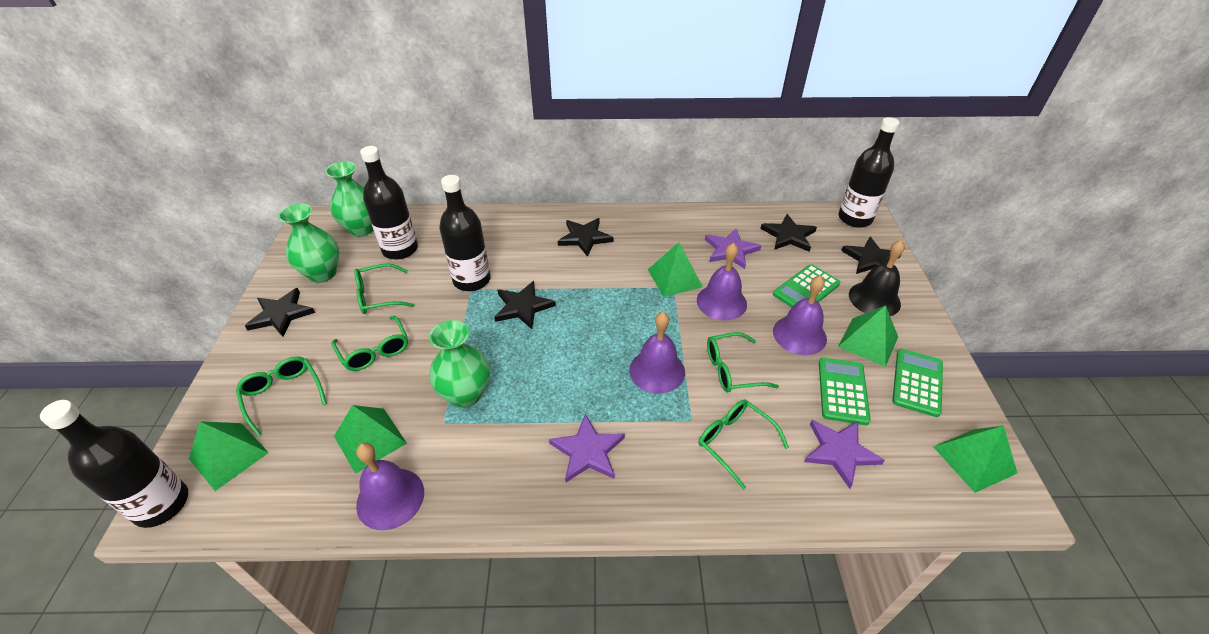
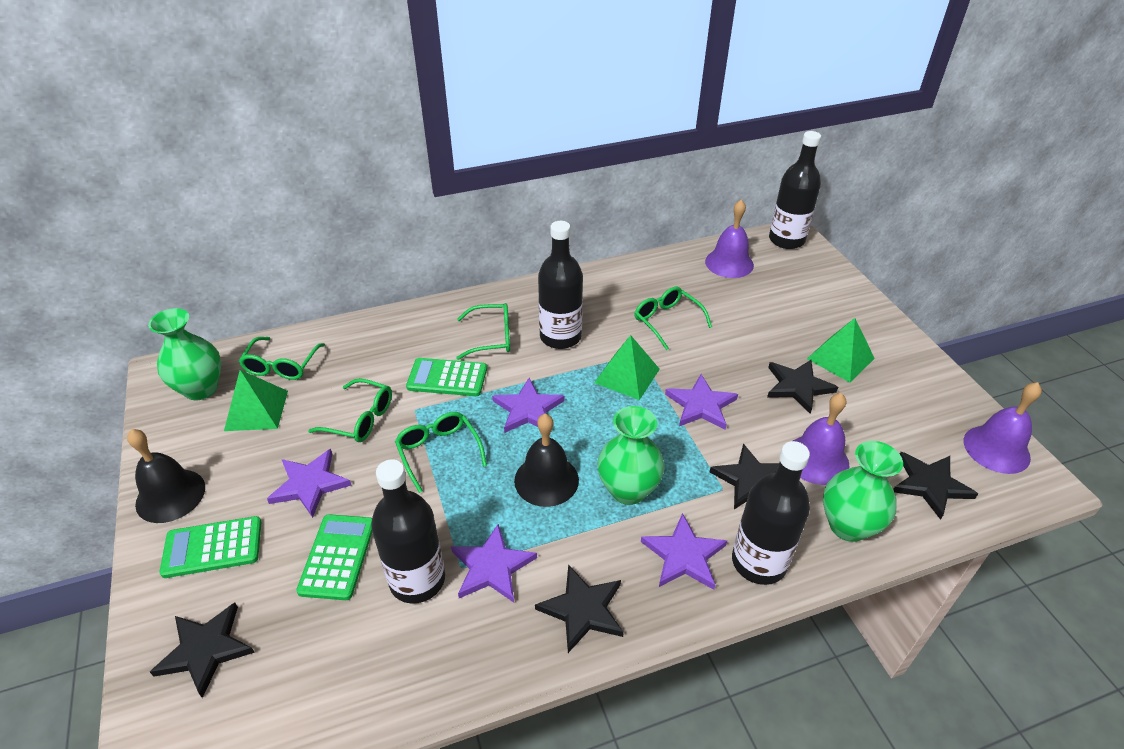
black bell: [849,240,905,316] = 1 -> [127,429,205,523] [514,414,579,507] = 2
green pyramid: [189,421,269,491] [334,405,407,474] [648,242,703,297] [838,305,898,367] [934,426,1017,493] = 5 -> [224,370,288,431] [594,335,660,400] [807,318,875,382] = 3
purple bell: [356,443,424,530] [629,312,685,394] [697,243,747,321] [773,275,827,355] = 4 -> [705,199,754,278] [793,393,850,485] [964,382,1042,474] = 3
purple star: [549,414,625,482] [705,229,762,269] [804,420,885,489] = 3 -> [267,449,351,518] [451,524,537,603] [492,378,565,433] [641,513,727,590] [665,374,738,430] = 5

